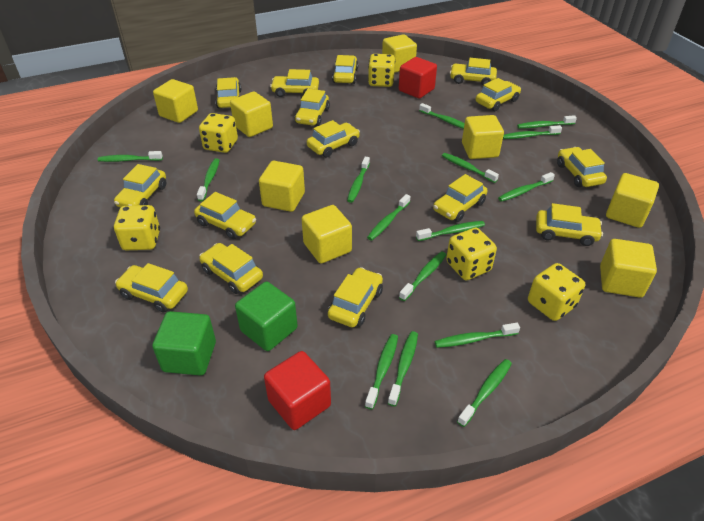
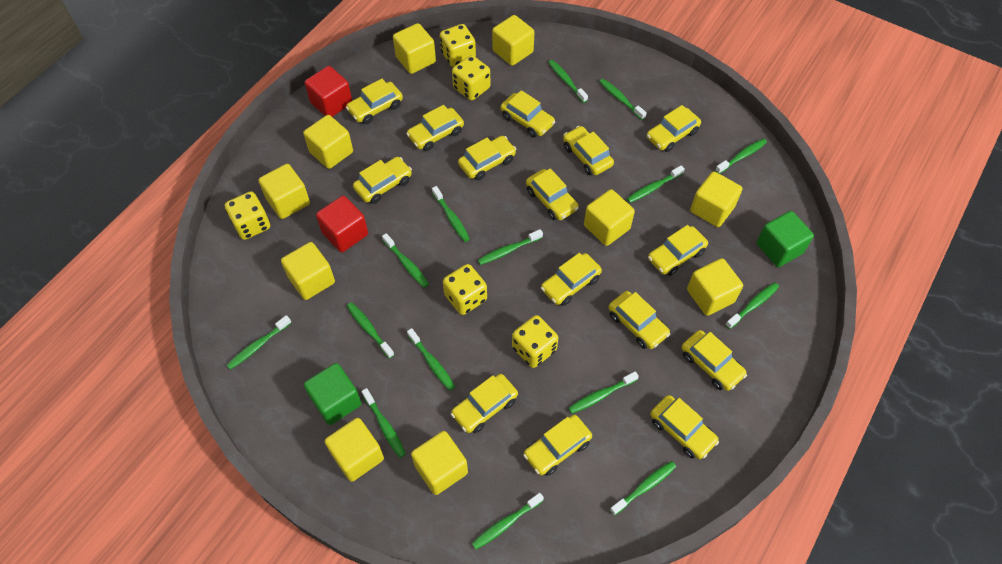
yellow cube: [153,79,198,123] [230,91,273,137] [259,161,305,212] [302,205,352,263] [382,34,417,73] [462,115,504,159] [600,239,657,298] [606,173,659,228] = 8 -> [258,164,310,219] [281,242,335,300] [303,115,353,169] [325,418,384,482] [393,23,436,74] [411,431,468,495] [492,15,534,66] [584,189,635,246] [687,258,743,316] [690,171,742,227] = 10

